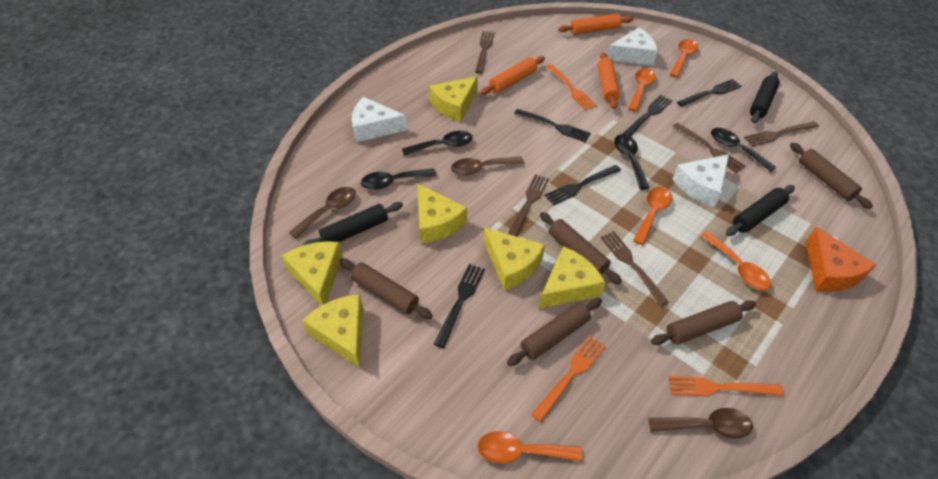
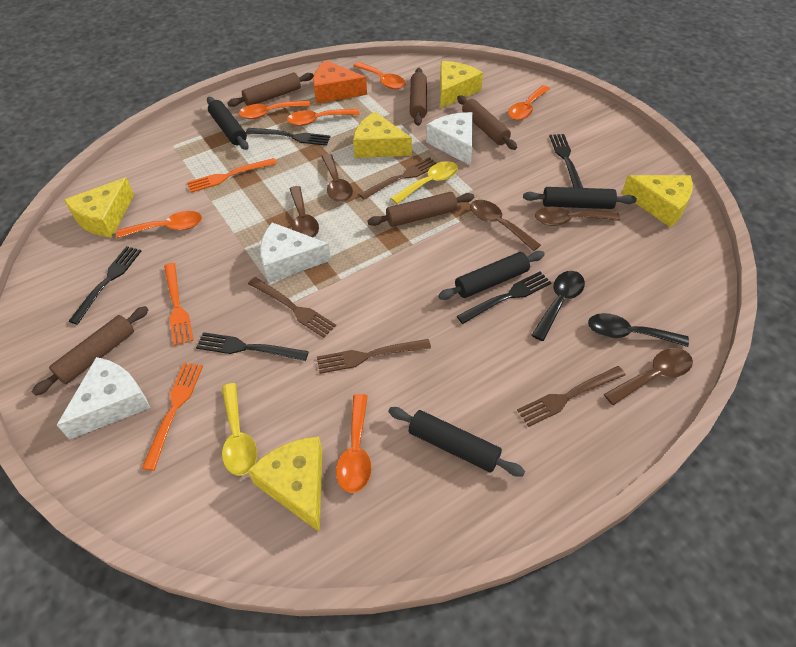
black rolling pin: [302,202,403,246] [726,185,795,236] [750,71,780,123] = 3 -> [207,97,249,150] [388,407,525,477] [438,251,545,300] [523,187,637,209] = 4
black spoon: [361,169,436,190] [402,131,473,155] [614,134,650,190] [711,128,776,172] = 4 -> [531,271,585,341] [588,313,689,347] = 2
brown fork: [475,31,494,74] [508,174,549,236] [601,231,669,306] [673,122,746,173] [744,121,819,146] = 5 -> [248,277,336,338] [317,339,431,374] [359,157,436,200] [517,366,626,427] = 4
brown spoon: [289,187,356,238] [451,156,524,176] [648,408,753,439] = 3 -> [290,186,319,238] [321,153,353,202] [470,200,541,251] [535,207,620,226] [604,348,693,405] = 5
orange rolling pin: [481,56,545,95] [558,14,634,35] [598,52,620,109] = 3 -> none = 0
orange spoon: [478,431,582,464] [628,68,656,112] [633,187,672,245] [669,39,698,77] [701,231,771,290] = 5 -> [116,211,202,238] [239,100,311,119] [287,109,360,126] [336,394,371,493] [353,62,406,89] [508,85,550,120] = 6
yellow cheese: [282,241,343,306] [302,294,363,368] [418,184,467,243] [430,76,478,122] [484,228,545,291] [539,246,605,309] = 6 -> [64,177,134,238] [248,436,322,532] [353,112,412,158] [440,61,483,109] [621,175,693,227] = 5
yellow spoon: none = 0 -> [222,383,257,476] [391,161,458,204] = 2

